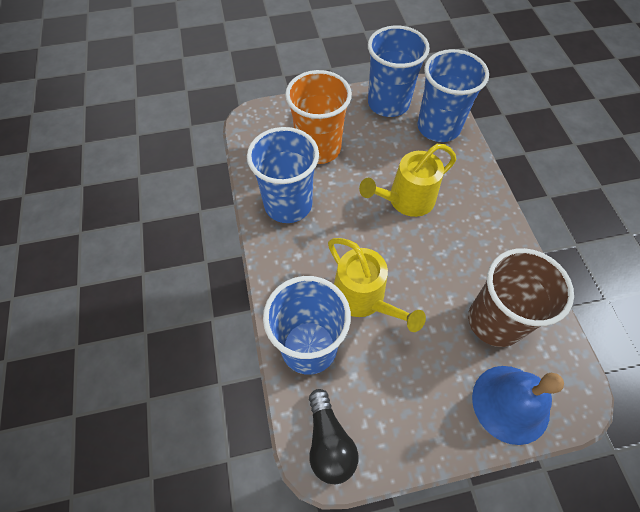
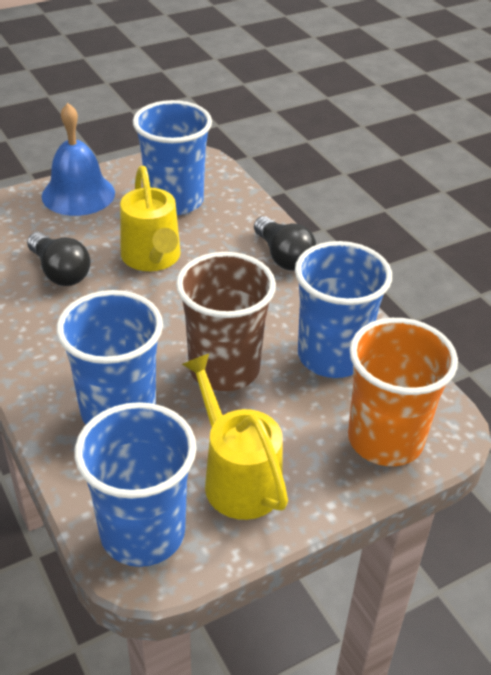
black light bulb: [309,389,359,484] = 1 -> [27,232,91,286] [254,216,316,271] = 2

